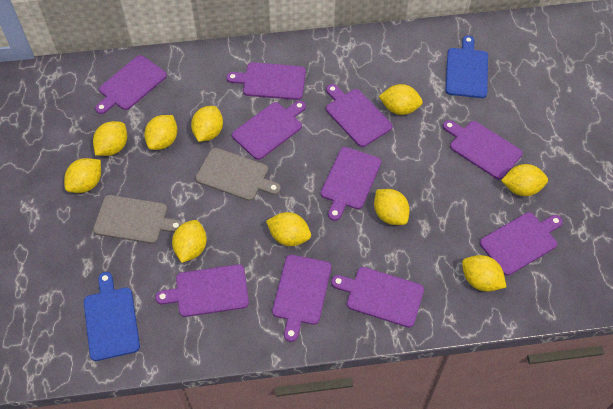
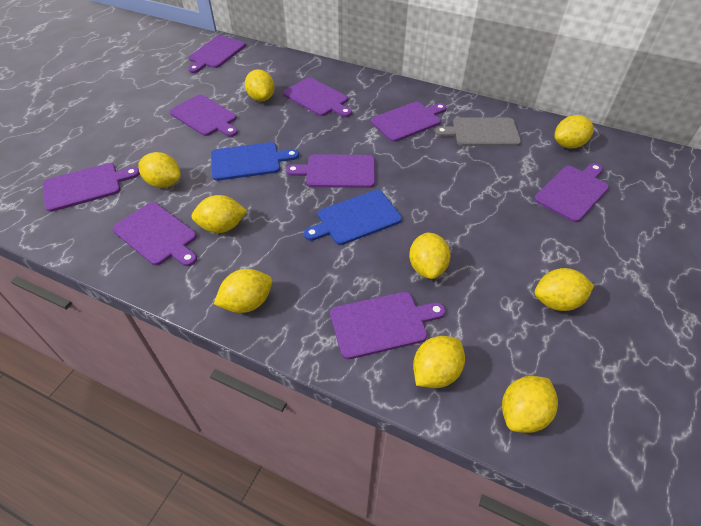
grey cutting board: [93,195,183,244] [195,148,281,201] = 2 -> [435,118,521,146] = 1
purple cutting board: [95,55,167,114] [155,264,249,317] [226,62,306,100] [232,101,306,160] [272,255,331,342] [321,147,381,221] [326,84,393,147] [331,267,424,328] [443,120,523,180] [480,212,563,276] = 10 -> [43,163,140,212] [112,202,197,266] [170,95,238,137] [188,36,246,73] [283,78,352,117] [286,154,375,188] [330,292,446,359] [371,102,447,142] [534,163,609,222] = 9
yellow lemon: [64,158,101,193] [93,121,127,156] [144,115,178,150] [172,220,207,263] [191,106,223,142] [266,212,311,246] [374,189,410,225] [379,84,423,115] [462,255,506,292] [501,164,548,196] = 10 -> [138,152,181,188] [192,195,247,233] [214,269,272,313] [245,69,275,102] [409,233,451,279] [413,336,465,388] [502,376,558,433] [535,268,594,311] [554,115,594,149] = 9

